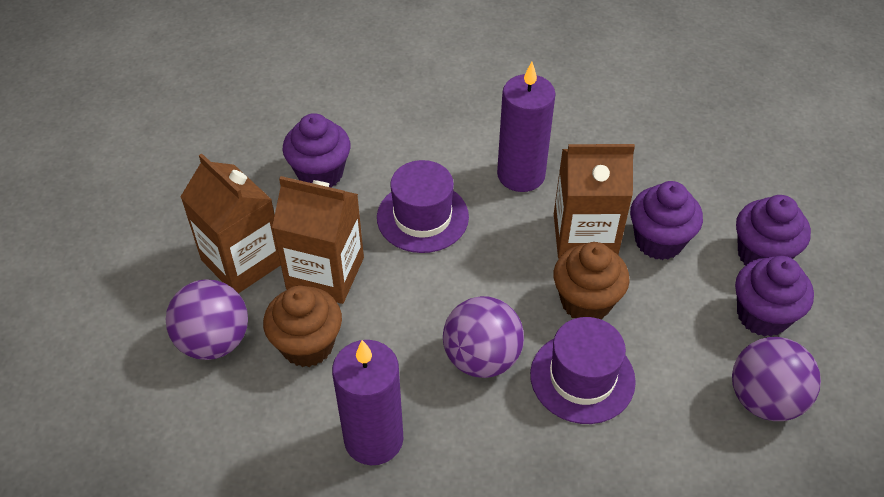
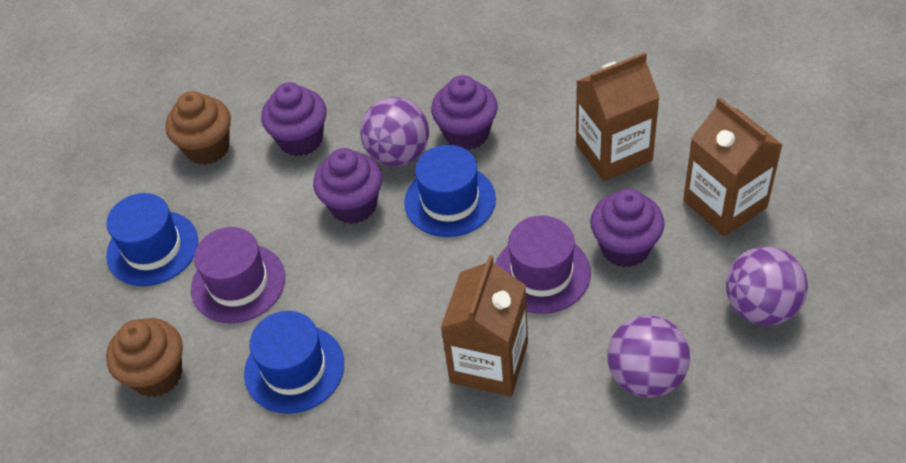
blue hat: none = 0 -> [106,193,198,286] [244,311,344,414] [404,145,496,237] = 3
purple candle: [332,340,404,465] [497,62,556,192] = 2 -> none = 0

